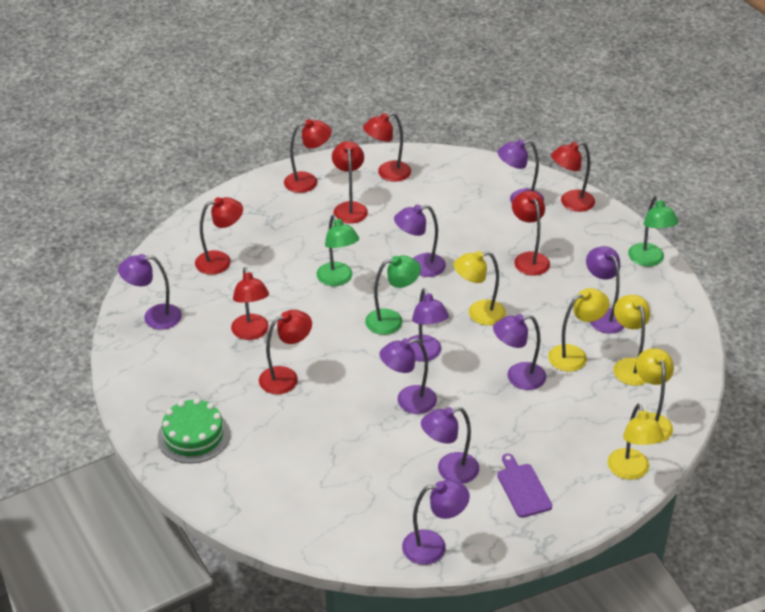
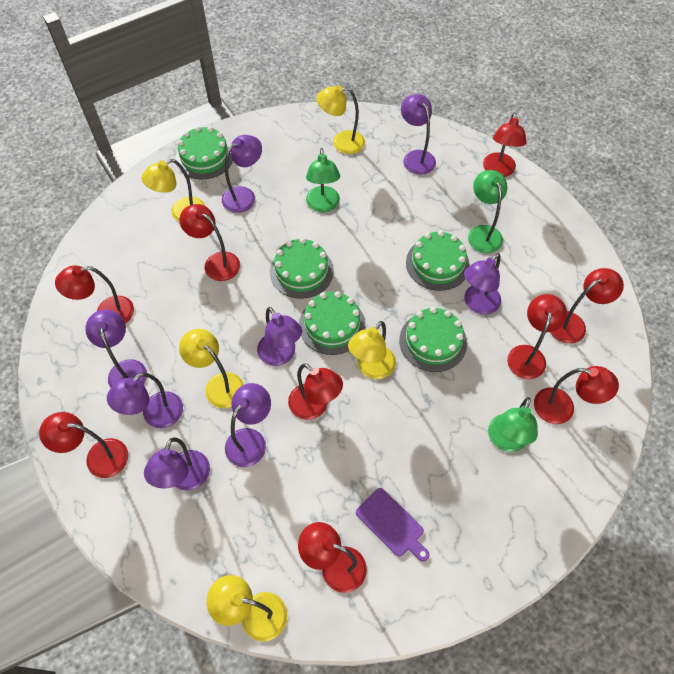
green cake: [158,398,230,464] = 1 -> [176,126,233,179] [270,238,334,299] [299,291,366,355] [399,307,467,372] [406,231,470,291] = 5
purple lamp: [118,254,182,330] [379,338,437,414] [394,204,446,277] [402,480,470,565] [409,288,449,362] [421,407,479,484] [493,314,547,390] [497,139,544,203] [586,246,625,334] = 9 -> [85,309,147,388] [107,372,183,428] [144,438,210,491] [222,135,262,213] [225,383,271,467] [257,307,302,366] [401,94,436,175] [464,253,501,315] = 8
red lamp: [195,197,243,275] [231,267,269,340] [259,310,312,394] [284,119,332,193] [332,141,368,224] [363,112,411,182] [512,191,550,276] [551,141,595,212] = 8 -> [39,412,128,478] [55,266,134,324] [179,204,240,281] [288,363,343,420] [298,522,367,593] [483,112,526,177] [507,294,567,379] [534,366,619,424] [550,268,624,344] = 9

